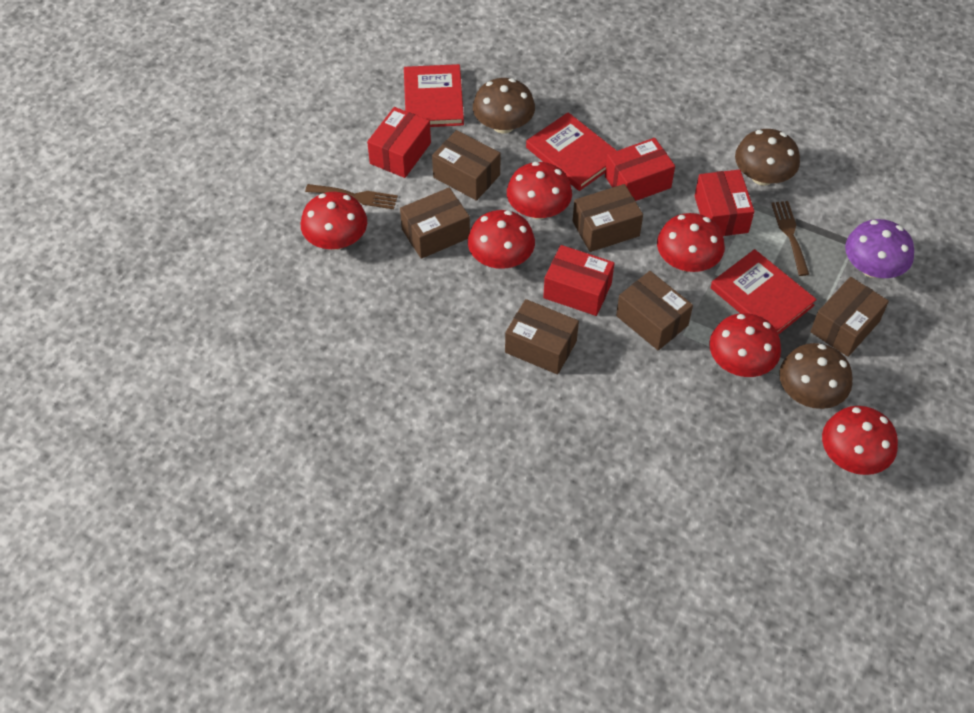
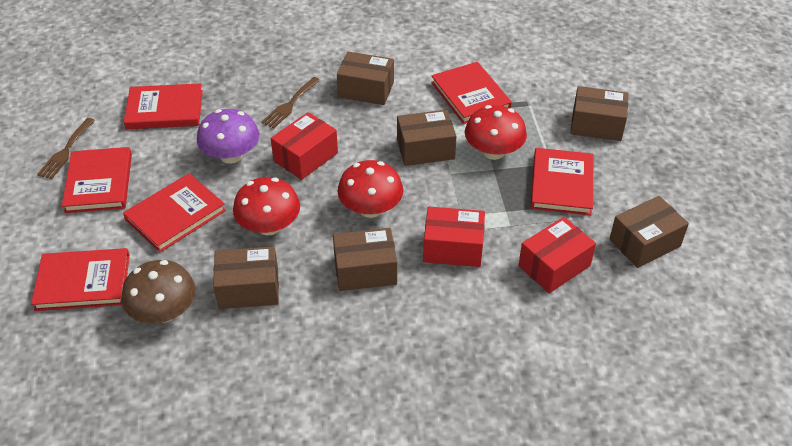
brown mushroom: [473,78,535,134] [735,129,800,186] [779,343,853,409] = 3 -> [122,260,196,324] = 1
red book: [404,64,464,127] [526,112,617,191] [710,249,817,335] = 3 -> [31,248,130,311] [62,147,132,213] [123,173,226,253] [124,83,203,129] [431,62,512,124] [531,148,594,216] = 6
red box: [367,107,431,178] [543,245,614,316] [605,138,675,201] [695,169,754,236] = 4 -> [271,112,338,180] [423,207,485,267] [518,217,596,293] = 3
red mushroom: [301,192,367,250] [468,210,535,269] [507,162,572,219] [657,213,725,272] [709,313,781,377] [822,406,898,475] = 6 -> [233,177,300,235] [337,160,403,218] [465,105,527,160] = 3

